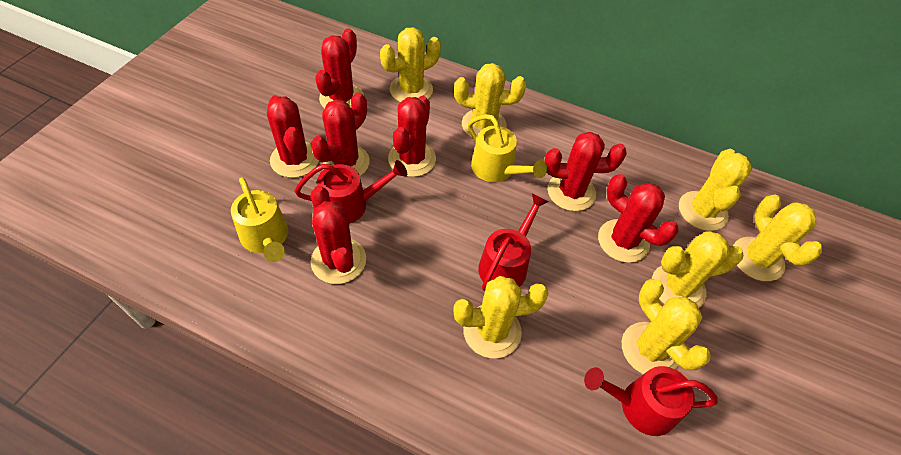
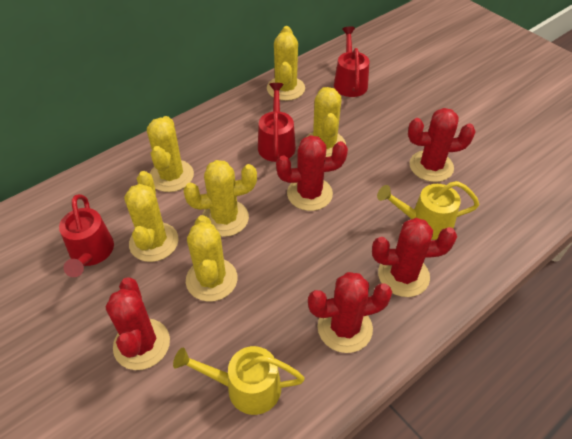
red cactus: [267,95,319,178] [311,92,370,176] [311,186,366,284] [315,29,364,108] [388,96,436,177] [544,132,627,211] [598,174,679,263] = 7 -> [105,277,170,370] [276,135,348,211] [308,272,392,353] [372,218,457,297] [408,108,476,182] = 5
yellow cactus: [380,27,441,102] [453,276,549,358] [454,63,526,138] [622,279,711,374] [652,231,743,308] [679,149,752,231] [733,194,822,281] = 7 -> [124,171,179,262] [147,116,194,192] [183,160,257,237] [186,215,237,302] [267,26,305,101] [307,87,346,157] = 6

